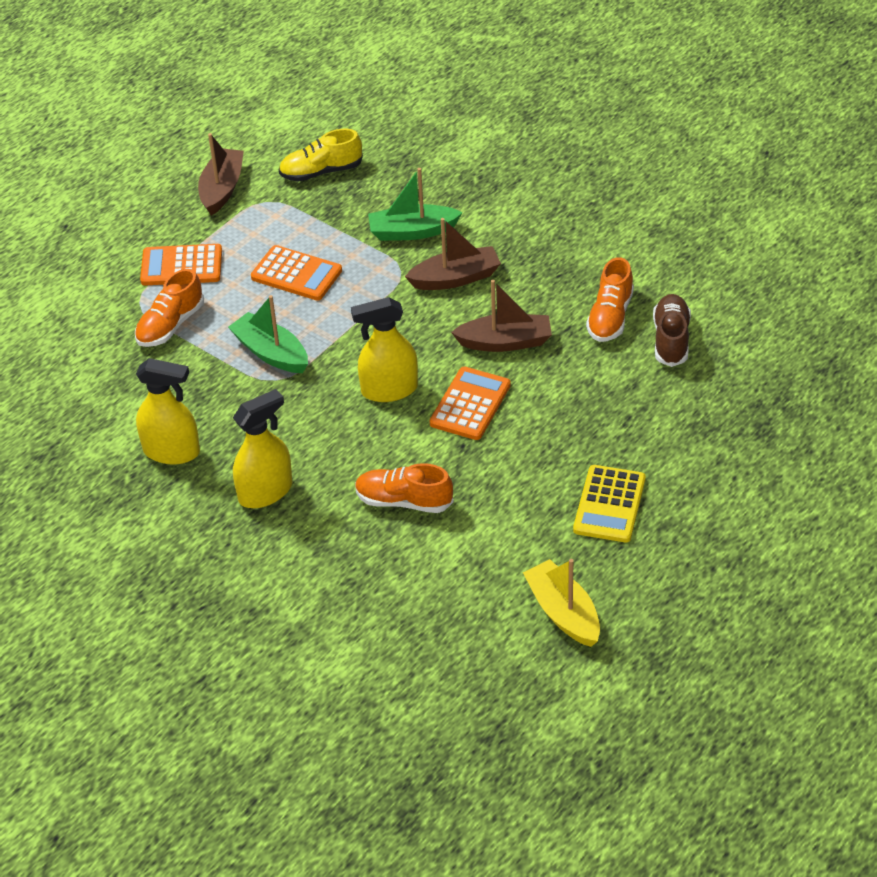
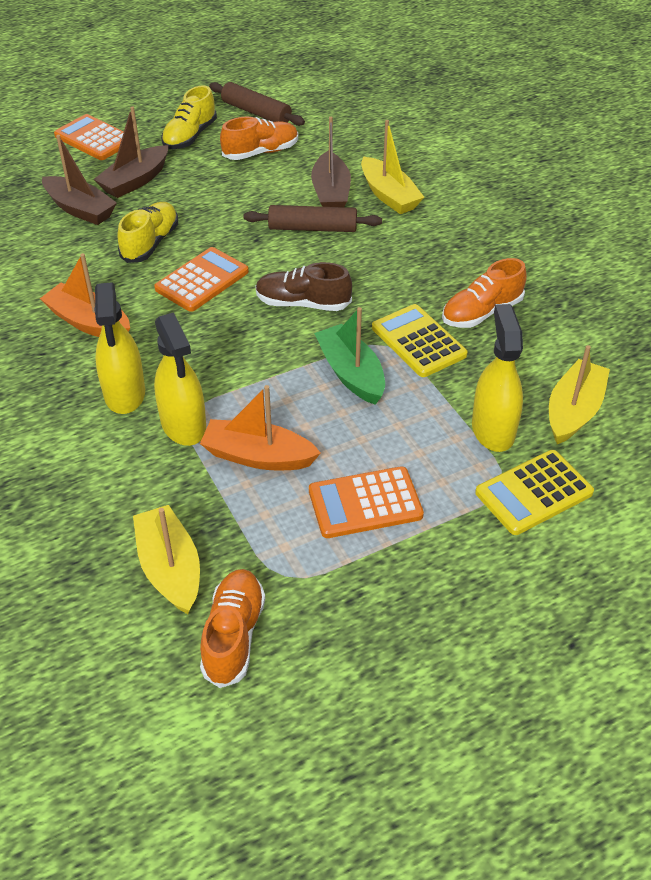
brown rolling pin: none = 0 -> [209,82,305,126] [244,205,382,232] = 2
green boat: [228,295,308,373] [368,168,463,241] = 2 -> [314,307,385,405] = 1
orange boat: none = 0 -> [40,253,130,337] [200,385,321,470] = 2
yellow boat: [523,559,600,647] = 1 -> [133,505,200,614] [361,120,424,214] [549,345,610,444] = 3
yellow calculator: [573,465,646,542] = 1 -> [372,304,468,377] [475,450,594,535] = 2
yellow shoe: [279,129,363,182] = 1 -> [117,202,178,263] [161,85,217,149] = 2

